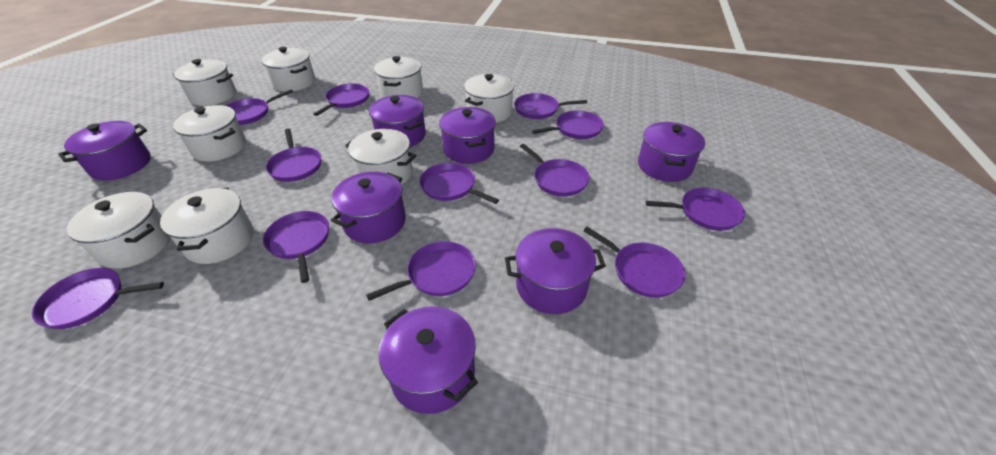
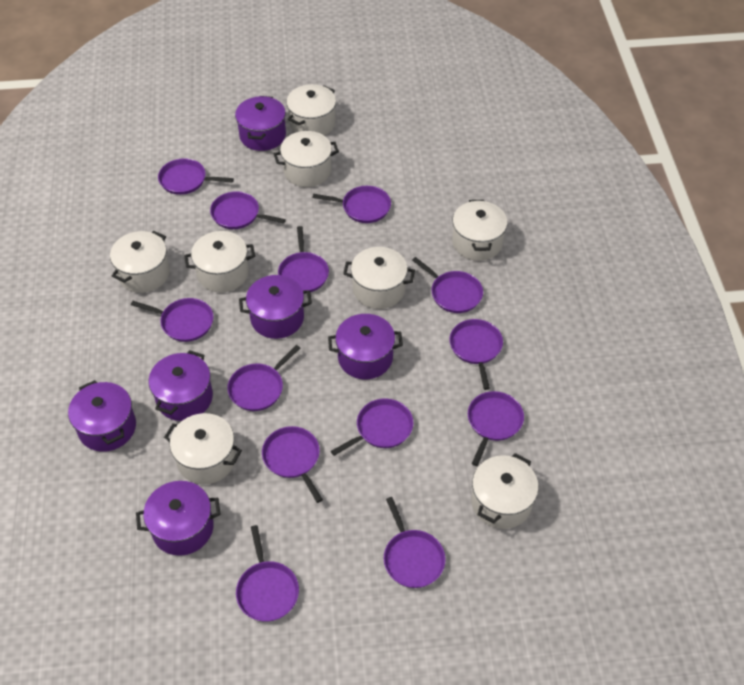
purple pan: [32,268,164,329] [226,89,293,125] [263,211,329,283] [266,129,321,182] [314,83,369,116] [366,241,476,301] [419,163,499,204] [514,93,587,119] [520,144,589,196] [532,111,604,139] [583,227,685,298] [646,188,745,231] = 12 -> [131,298,213,342] [158,158,234,195] [210,191,286,229] [227,345,300,411] [236,525,299,622] [262,426,323,503] [278,226,329,292] [313,186,391,223] [331,399,413,456] [384,497,445,588] [412,257,483,313] [449,319,503,390] [468,391,524,466] = 13
purple pot: [58,121,151,181] [331,172,406,243] [369,95,426,147] [379,306,478,414] [439,107,496,164] [505,228,606,314] [638,122,705,182] = 7 -> [68,380,136,452] [136,481,220,556] [149,350,213,421] [235,96,286,151] [239,275,312,339] [328,314,403,379] = 6

